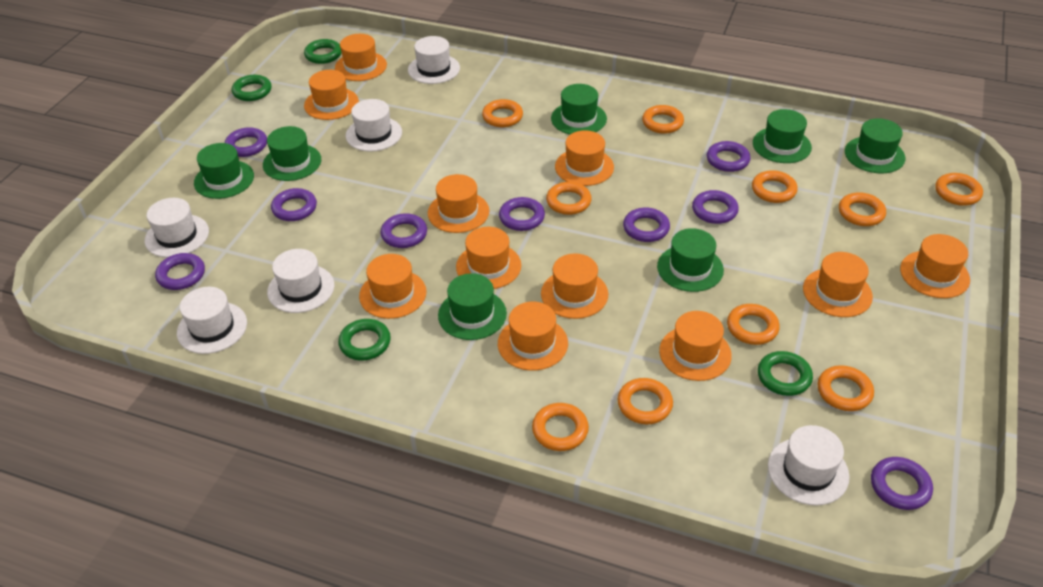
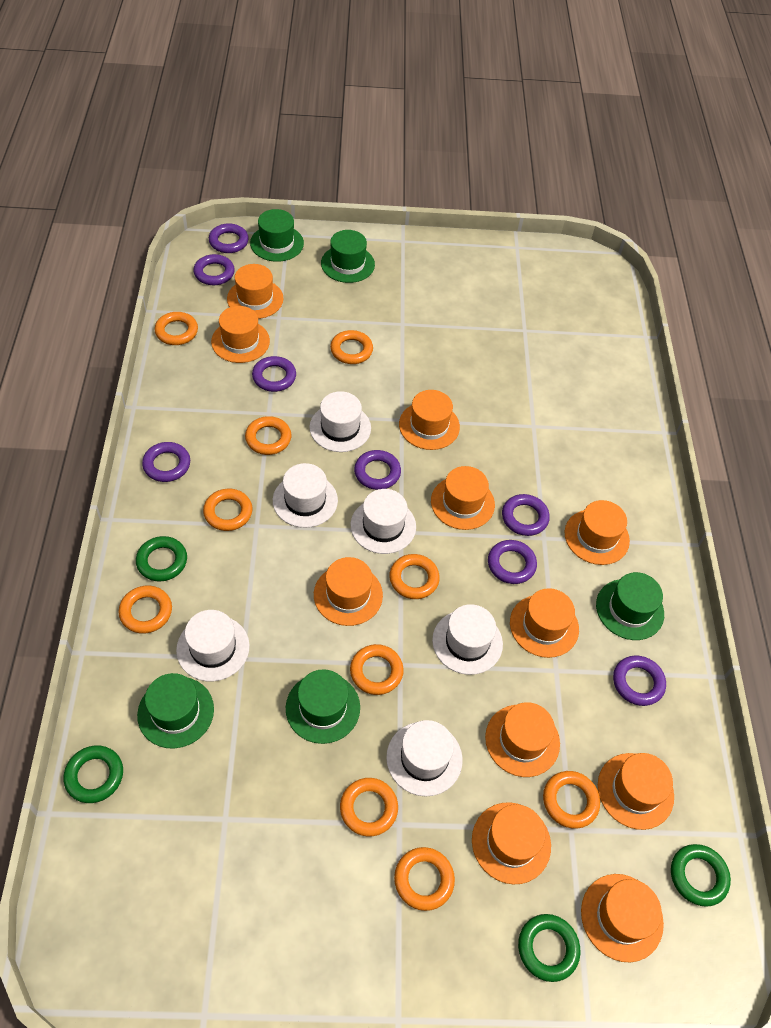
green hat: [194,143,254,199] [263,126,321,181] [438,273,507,340] [551,84,607,134] [657,228,724,292] [753,109,812,163] [845,118,905,173] = 7 -> [137,673,214,748] [250,209,304,262] [286,669,360,744] [321,230,375,283] [596,572,664,640] = 5
purple ring: [155,253,205,290] [225,127,267,157] [271,188,317,221] [381,213,427,248] [499,197,545,231] [623,208,670,242] [692,190,739,224] [707,141,751,172] [871,457,933,510] = 9 -> [142,442,190,482] [193,254,235,285] [209,223,249,253] [252,356,296,392] [354,450,401,490] [488,540,537,584] [502,494,550,536] [613,656,666,706] = 8

